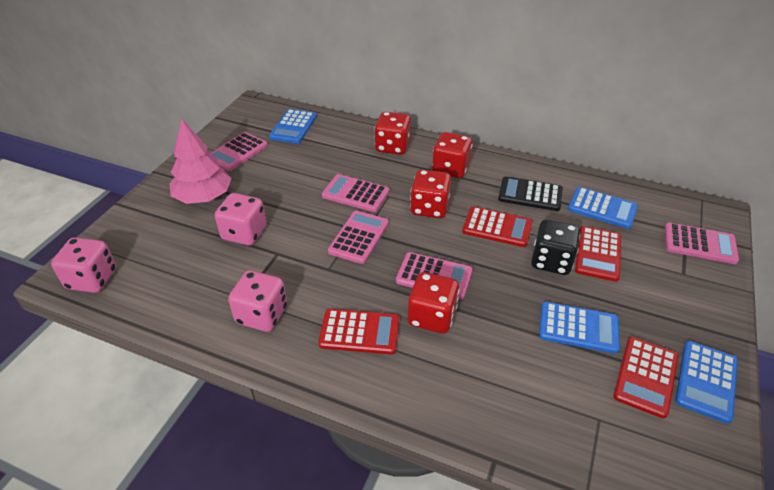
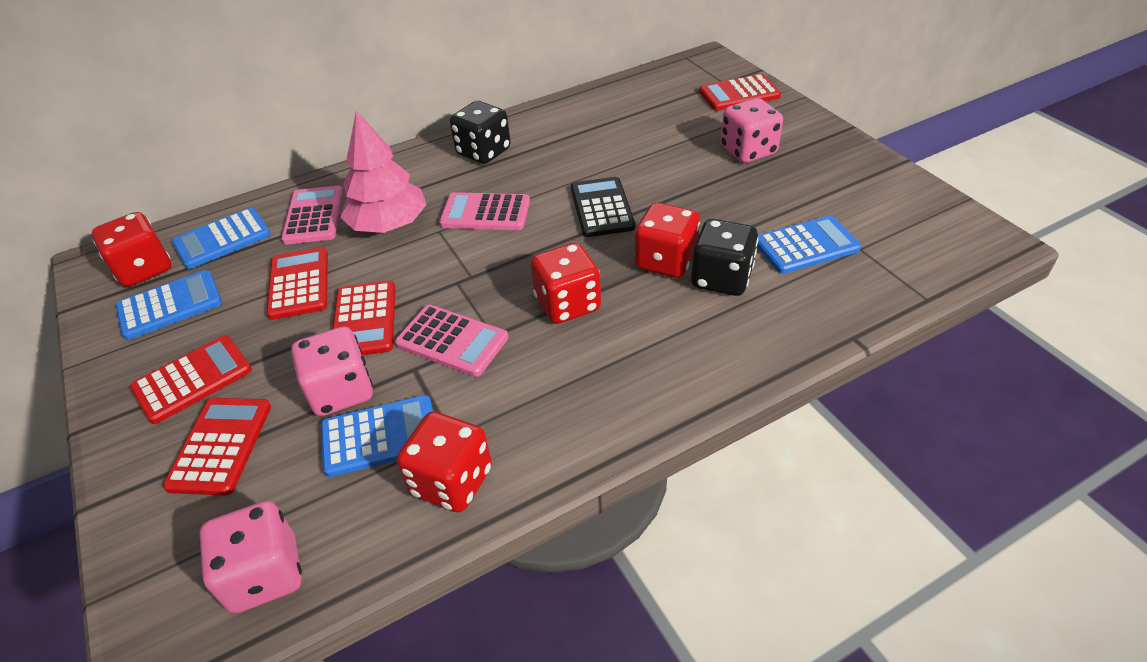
black dice: [531,219,580,275] = 1 -> [450,101,511,164] [691,219,758,296] = 2
pink calculator: [210,132,268,171] [322,174,390,212] [328,211,389,264] [396,252,473,300] [665,223,739,264] = 5 -> [281,186,343,244] [395,305,508,377] [439,192,530,230] = 3
red calculator: [318,309,399,354] [463,206,533,247] [575,226,621,282] [614,337,678,419] = 4 -> [130,335,252,424] [163,398,271,495] [266,247,328,320] [332,281,396,355] [699,74,781,111] = 5

